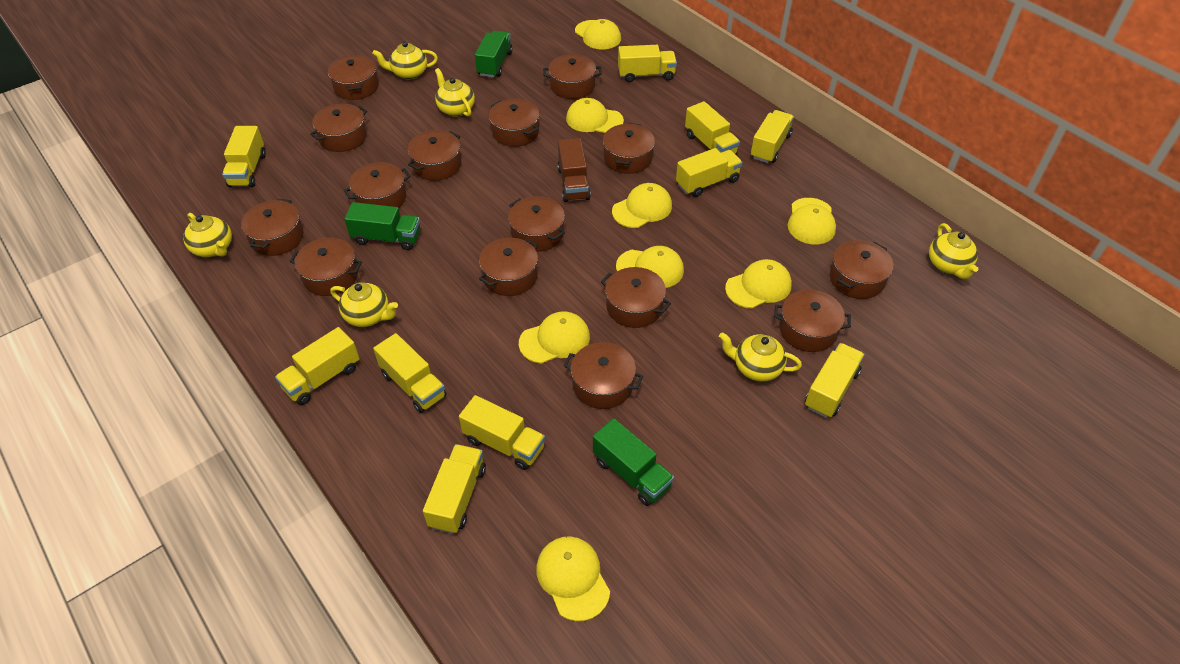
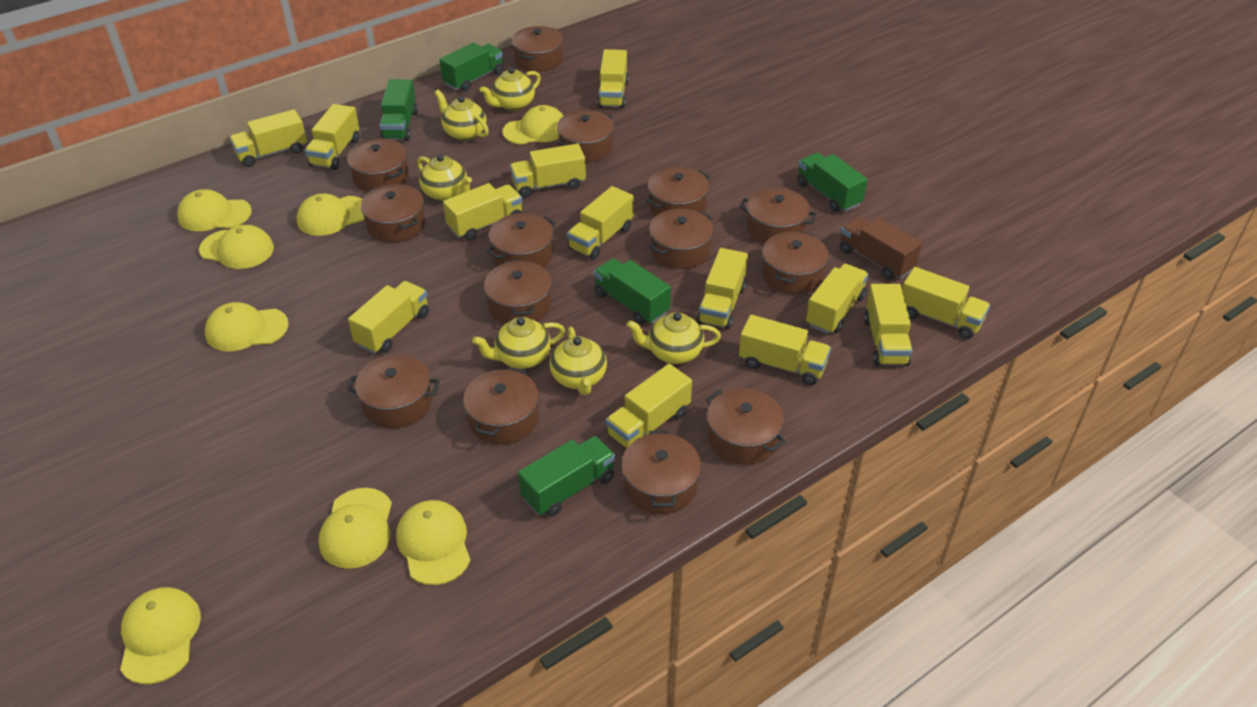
brown pot: [241,199,303,256] [289,238,362,296] [310,104,367,152] [328,55,379,100] [344,162,411,208] [408,130,461,181] [479,238,538,296] [489,99,540,147] [508,196,565,252] [543,54,602,99] [564,342,643,409] [601,267,671,328] [603,123,655,174] [774,290,851,352] [830,240,893,299] = 15 -> [347,138,409,192] [347,355,440,428] [361,184,425,242] [463,367,539,445] [484,259,552,324] [486,213,556,268] [512,26,564,72] [557,110,614,162] [621,430,701,514] [646,166,710,216] [649,208,714,269] [706,388,786,465] [739,188,817,244] [762,231,829,294] = 14
green truck: [345,202,420,250] [475,31,513,78] [593,418,674,506] = 3 -> [379,79,418,141] [439,42,504,92] [518,436,615,517] [594,258,671,325] [797,153,867,212] = 5
yellow truck: [222,126,266,187] [275,327,360,405] [373,333,447,413] [423,444,486,534] [459,395,545,470] [618,45,677,82] [676,148,743,197] [685,101,740,155] [751,110,794,163] [805,343,865,418] = 10 -> [230,109,307,167] [305,104,359,170] [348,281,429,354] [443,183,523,241] [510,144,586,198] [567,186,634,259] [597,49,629,109] [606,364,692,448] [697,248,748,330] [739,315,831,385] [806,263,869,334] [864,284,913,366] [902,267,990,339] = 13

